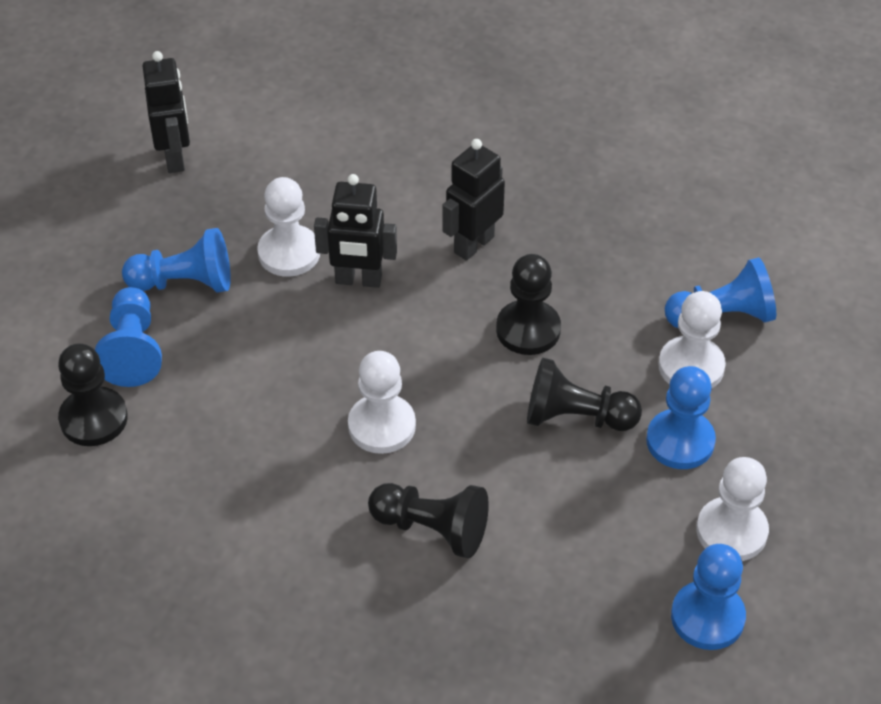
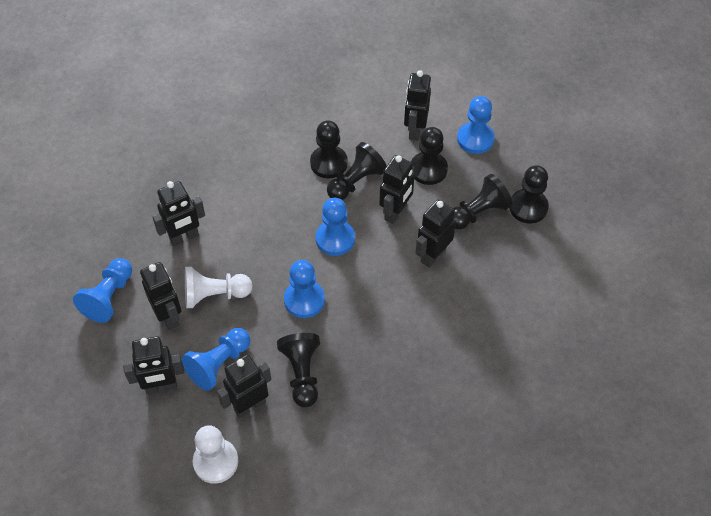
black pawn: [58,343,128,446] [368,483,489,558] [496,254,561,355] [527,358,642,431] = 4 -> [277,333,320,408] [310,120,348,178] [327,142,387,200] [411,127,448,185] [453,174,512,230] [509,165,549,224] = 6
black robot: [143,51,190,173] [314,174,397,288] [442,139,505,261] = 3 -> [123,336,184,394] [140,262,181,330] [152,181,205,246] [217,355,271,418] [379,155,415,224] [404,70,431,141] [415,200,456,268] = 7
white pawn: [257,177,320,277] [348,351,416,454] [659,291,726,388] [696,457,769,561] = 4 -> [185,267,253,308] [193,425,239,484] = 2

